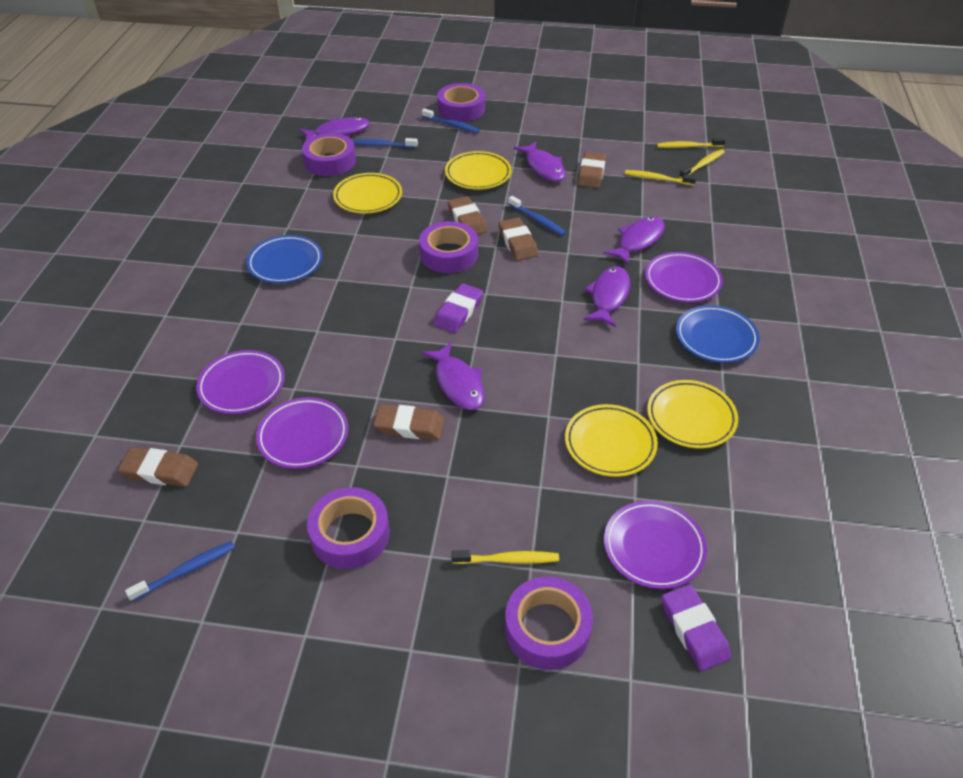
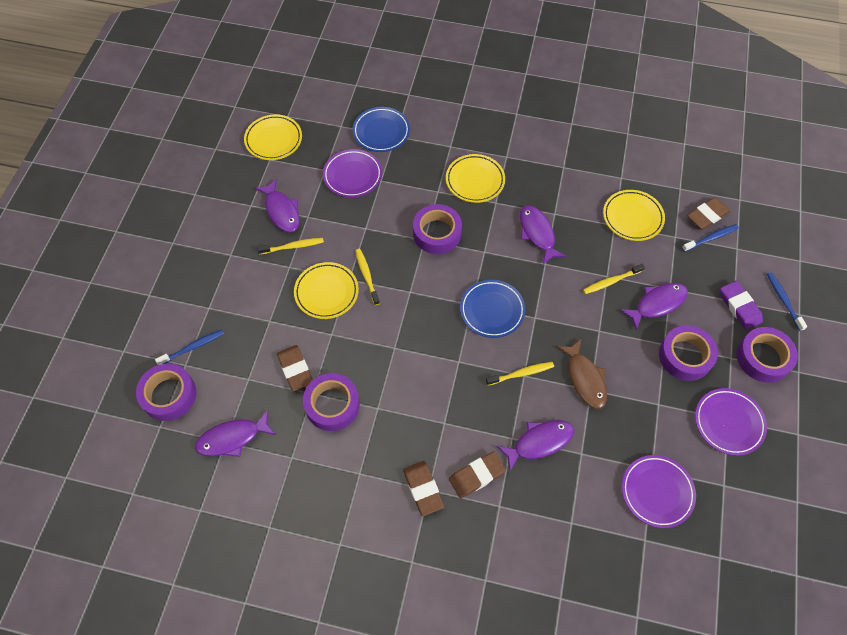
blue toothbrush: [125,541,235,602] [352,138,418,148] [422,108,480,133] [508,196,566,236] = 4 -> [155,329,224,365] [682,224,739,252] [767,272,807,331] = 3
brown eraser: [118,447,198,487] [373,404,445,440] [448,196,487,235] [498,217,538,261] [578,151,606,188] = 5 -> [277,345,313,391] [403,461,444,516] [449,451,506,498] [687,197,730,230] = 4
brown fish: none = 0 -> [557,339,607,409] = 1
purple eraser: [434,283,483,333] [662,584,731,671] = 2 -> [720,281,763,330] = 1
purple plate: [196,350,285,414] [256,397,349,469] [604,501,707,589] [645,252,723,302] = 4 -> [323,149,382,198] [622,455,696,528] [695,388,767,456] = 3

